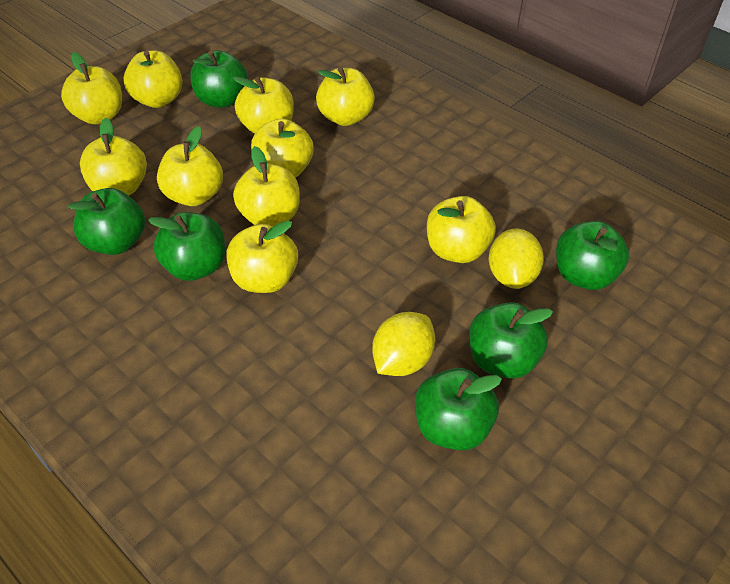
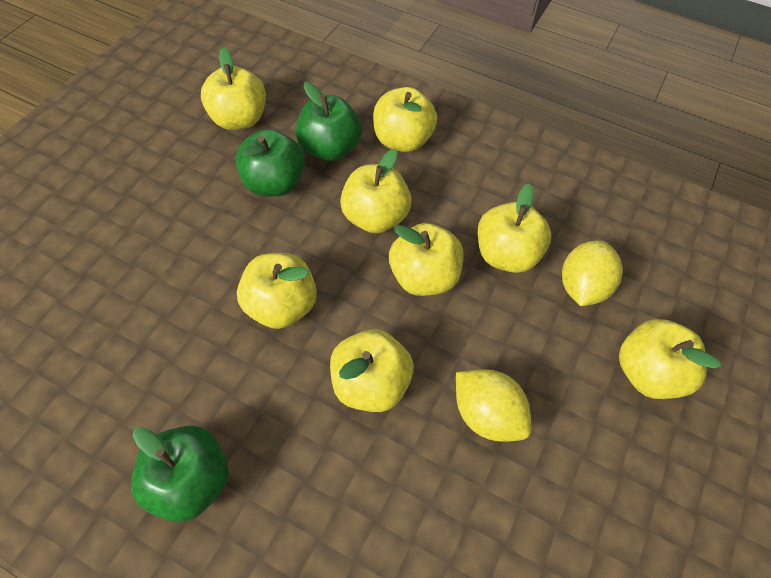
green apple: [68,188,145,255] [148,212,225,281] [190,50,248,108] [415,368,502,451] [469,302,553,379] [556,221,629,290] = 6 -> [131,425,229,522] [236,129,305,196] [296,82,362,161] = 3
yellow apple: [61,52,122,124] [80,118,147,195] [124,50,183,108] [157,126,223,206] [226,221,298,293] [233,76,294,134] [233,146,300,227] [251,119,314,178] [316,67,375,126] [427,196,496,263] = 10 -> [201,47,266,130] [237,253,317,329] [330,329,414,412] [340,149,412,234] [373,87,437,152] [389,223,464,296] [477,184,551,273] [619,319,721,399] = 8

